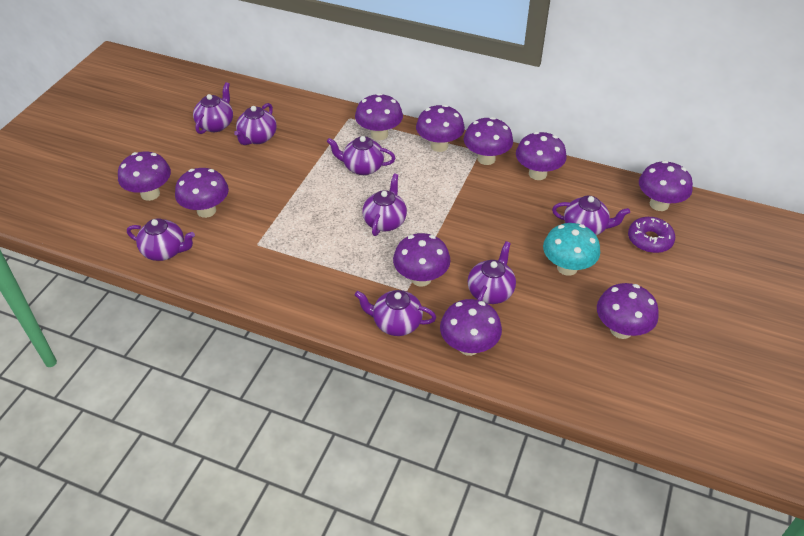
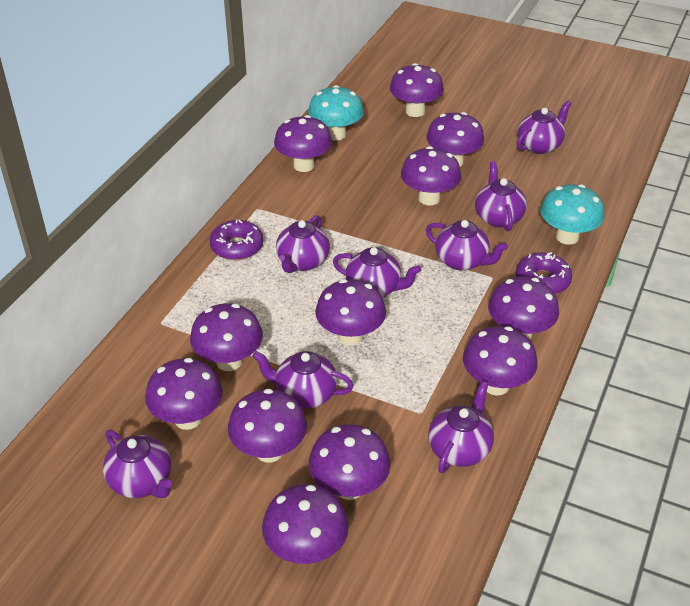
purple donut: [628,217,675,253] = 1 -> [210,220,263,260] [516,252,572,294] = 2
purple mushroom: [118,151,171,201] [175,168,229,218] [355,93,403,140] [393,233,451,287] [416,105,465,152] [440,299,502,356] [464,117,513,165] [516,132,567,180] [597,283,659,339] [639,161,693,211] = 10 -> [145,358,223,430] [190,303,263,371] [228,389,307,463] [262,484,349,564] [274,115,332,172] [309,424,391,500] [315,279,386,346] [390,63,444,117] [401,146,461,205] [426,112,484,166] [463,326,538,396] [488,277,559,340] = 12
turquoise mushroom: [543,223,600,276] = 1 -> [308,85,364,141] [540,184,604,245] = 2

